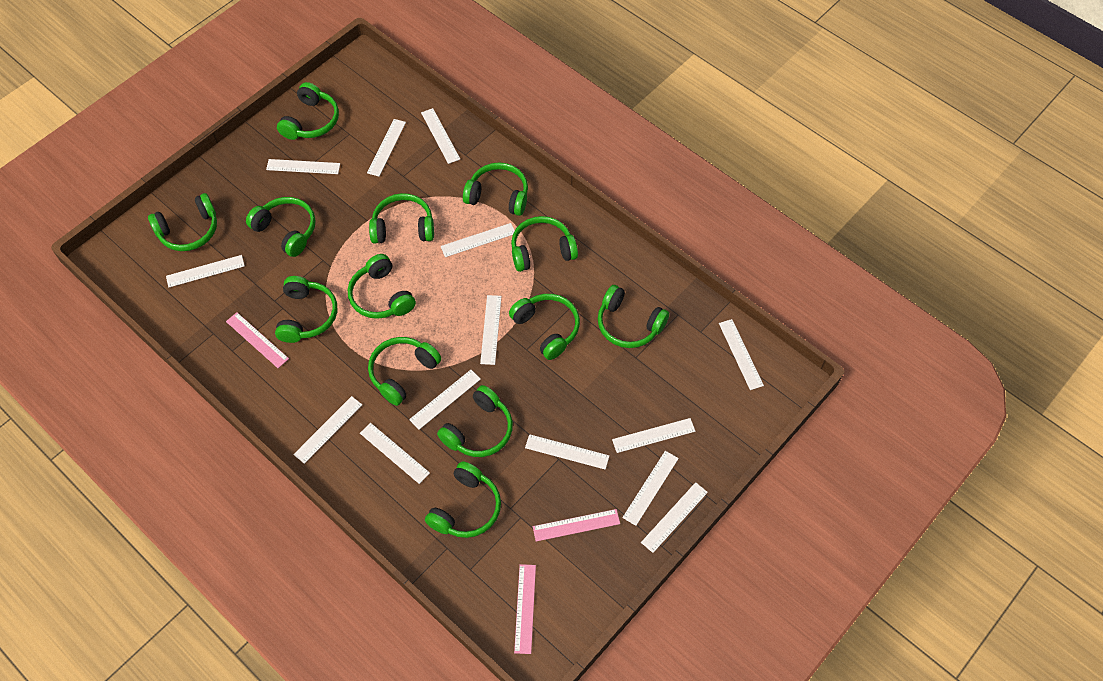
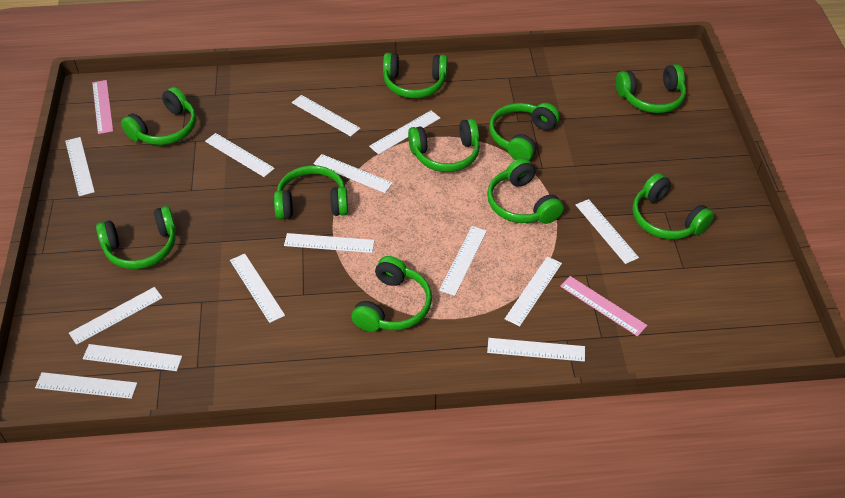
green headphones: [148,193,217,251] [246,197,316,257] [275,276,337,343] [277,82,339,140] [348,254,416,319] [368,337,442,406] [369,193,434,244] [425,461,501,538] [437,385,513,457] [463,163,528,216] [509,294,580,360] [511,216,578,272] [598,285,669,348] = 13 -> [96,206,176,269] [121,87,196,145] [274,165,348,220] [351,256,432,332] [383,53,448,98] [408,119,480,172] [487,158,564,224] [489,103,560,160] [616,64,686,113] [632,173,714,239] = 10
pink ruler: [226,312,289,368] [514,564,536,654] [533,509,620,541] = 3 -> [92,80,113,134] [560,276,647,336] = 2

